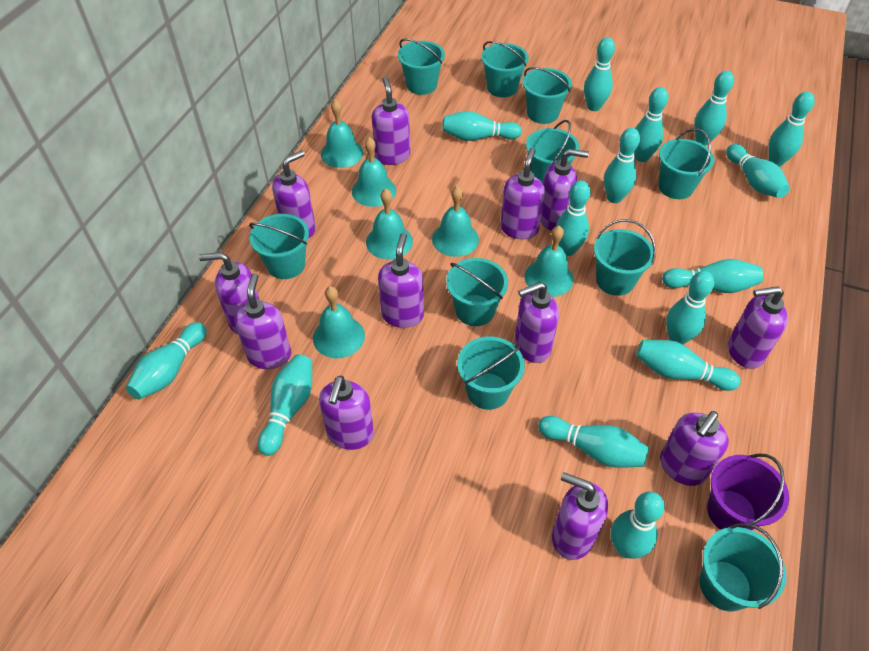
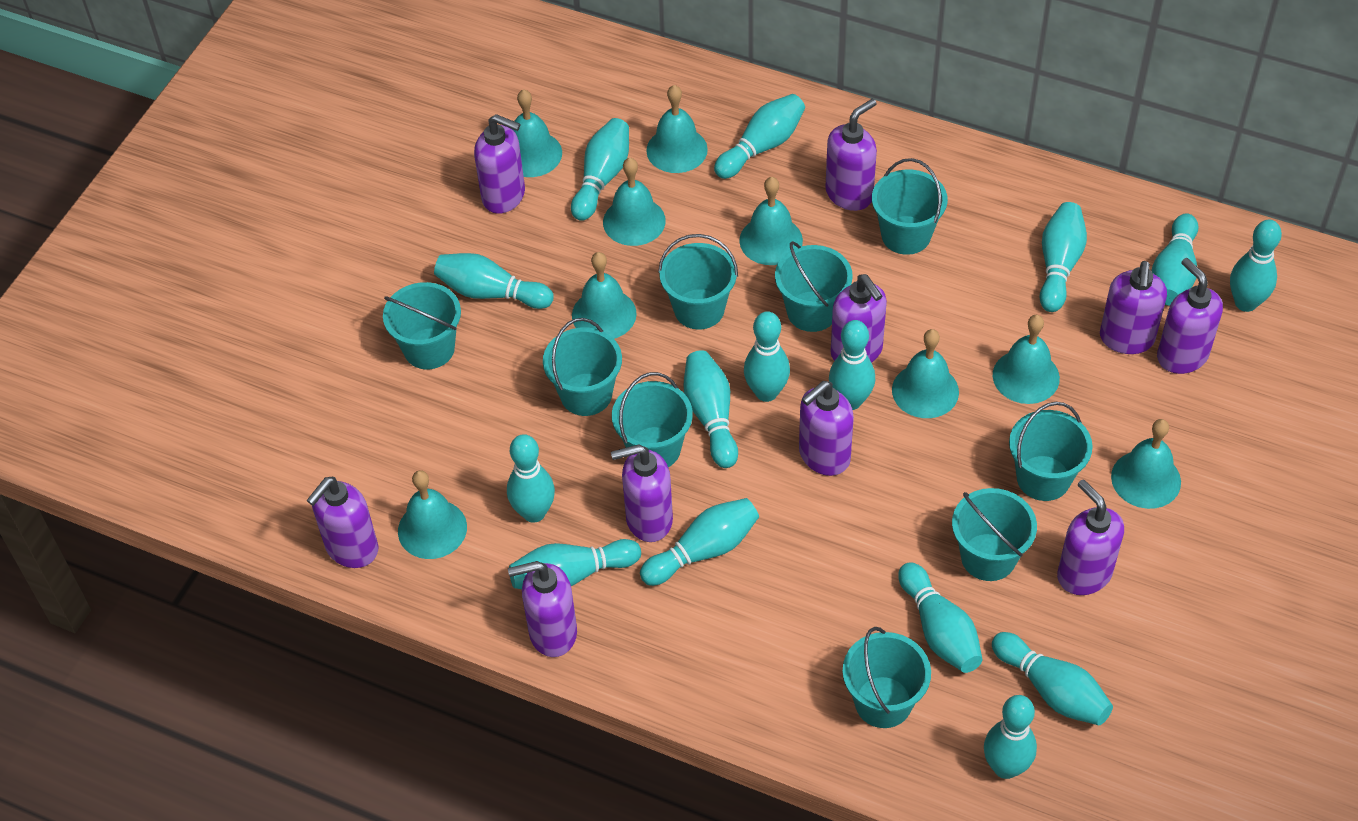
purple bucket: [707,453,789,530] = 1 -> none = 0
purple soap dispenser: [199,252,259,334] [234,273,291,369] [272,150,316,238] [319,375,374,450] [372,77,410,165] [378,233,424,328] [500,148,545,239] [514,282,559,363] [540,149,589,231] [552,472,608,560] [660,411,729,486] [728,286,788,369] = 12 -> [306,477,378,568] [474,114,525,214] [508,561,577,657] [611,444,673,542] [799,381,854,476] [825,99,877,211] [831,274,887,363] [1057,479,1124,595] [1100,261,1167,354] [1157,258,1223,374] = 10
turquoise bell: [313,286,365,358] [321,99,363,168] [352,137,396,207] [366,189,413,259] [432,186,479,257] [525,226,574,297] = 6 -> [398,470,467,559] [512,89,562,177] [572,252,637,339] [603,158,666,246] [646,85,708,173] [739,177,803,265] [892,329,959,418] [993,315,1060,404] [1111,419,1181,509] = 9
turquoise bucket: [249,214,309,279] [398,39,445,95] [446,258,508,326] [457,337,525,410] [481,41,529,97] [523,67,572,124] [526,120,579,184] [594,219,656,296] [658,128,714,199] [699,523,786,611] = 10 -> [383,282,461,369] [543,318,622,416] [612,372,693,467] [658,234,738,329] [775,241,853,332] [843,627,931,728] [872,158,948,255] [952,488,1037,581] [1009,402,1093,501] = 9

